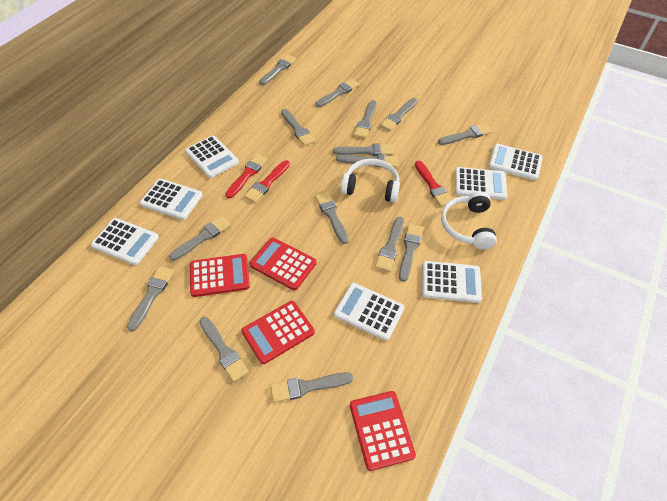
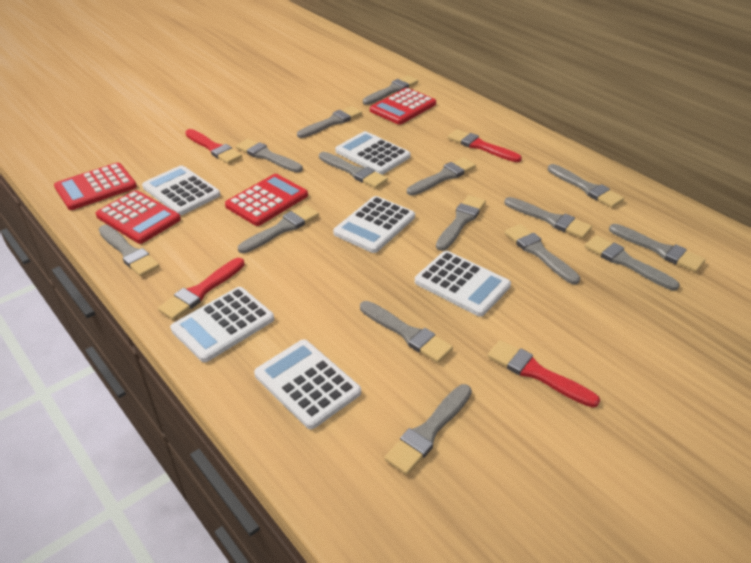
red brush: [226,154,268,198] [244,160,290,203] [415,161,452,207] = 3 -> [158,258,245,320] [185,129,242,164] [448,129,522,162] [487,340,600,408] = 4
white calculator: [91,218,159,265] [140,179,203,220] [185,135,239,178] [334,283,404,341] [422,261,482,303] [455,167,507,200] [488,144,543,180] = 7 -> [142,165,220,216] [170,287,274,362] [254,339,361,429] [333,196,415,253] [335,131,410,175] [415,251,511,317] = 6
white headphones: [341,159,400,202] [441,191,497,250] = 2 -> none = 0

